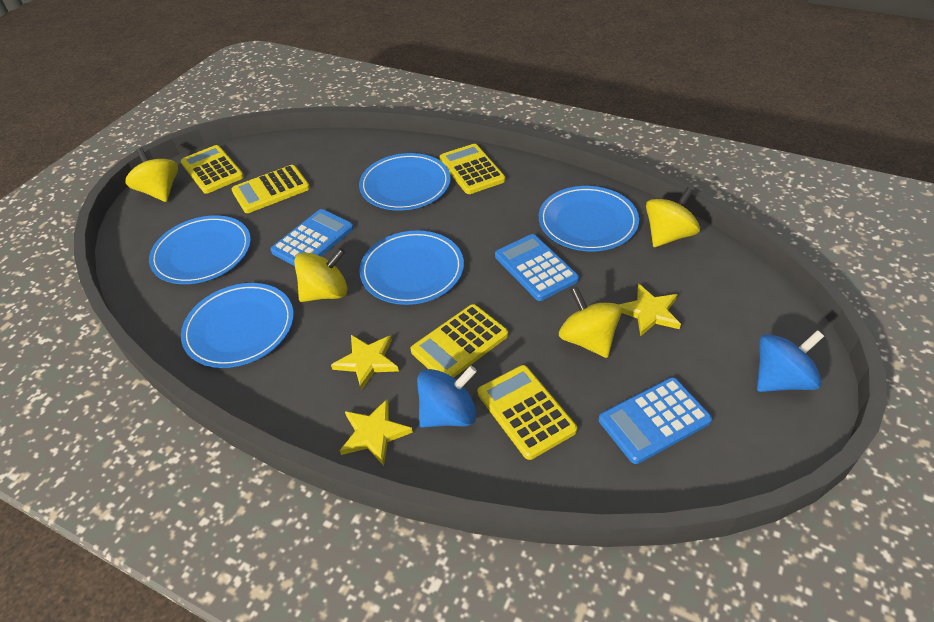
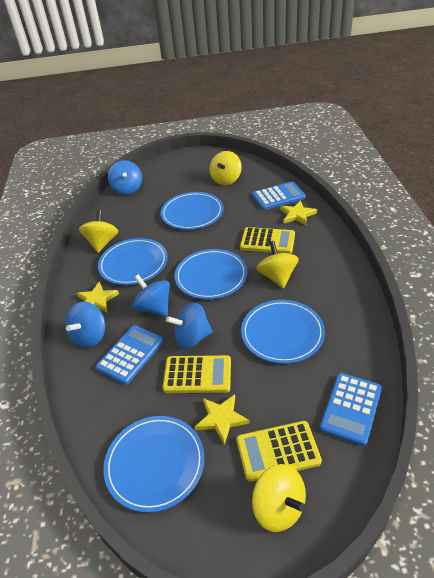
blue spinning top: [417,366,477,428] [757,330,824,392] = 2 -> [65,301,105,348] [108,160,142,195] [132,274,170,317] [166,302,213,349] = 4
yellow calculator: [181,145,244,194] [232,165,310,213] [411,304,508,378] [439,144,505,194] [478,365,577,460] = 5 -> [162,355,231,393] [236,421,322,482] [240,227,295,254] = 3

